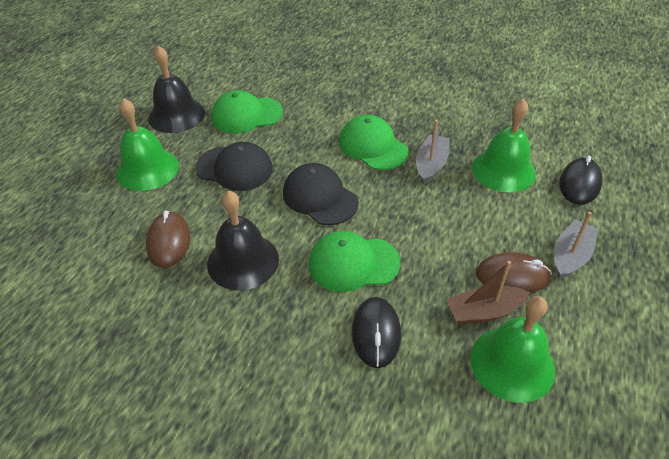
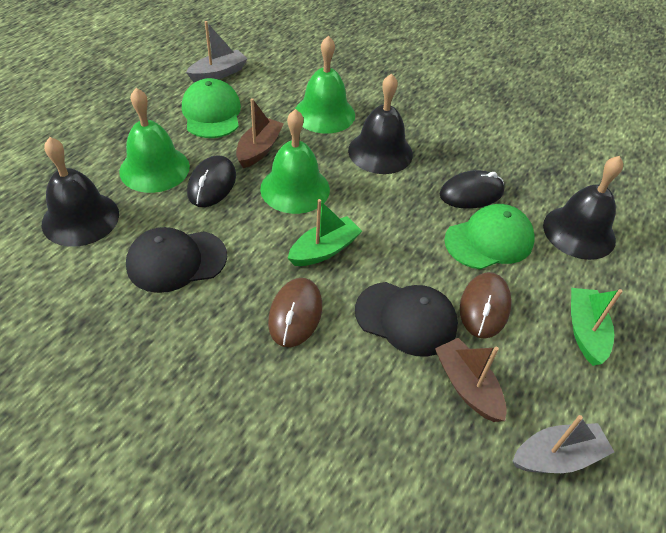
black bell: [148,46,205,133] [207,190,279,290] = 2 -> [42,137,119,247] [348,74,413,174] [543,156,623,260] = 3
brown boat: [447,261,530,325] = 1 -> [236,98,284,168] [435,338,507,422] = 2
green boat: none = 0 -> [288,199,362,266] [571,288,623,366] = 2
green cap: [211,90,283,133] [308,231,400,292] [339,115,409,170] = 3 -> [182,78,241,138] [444,204,535,270] = 2

